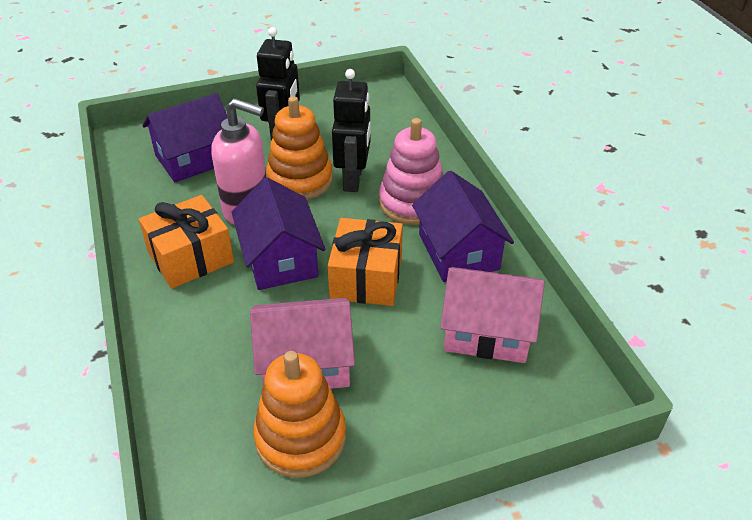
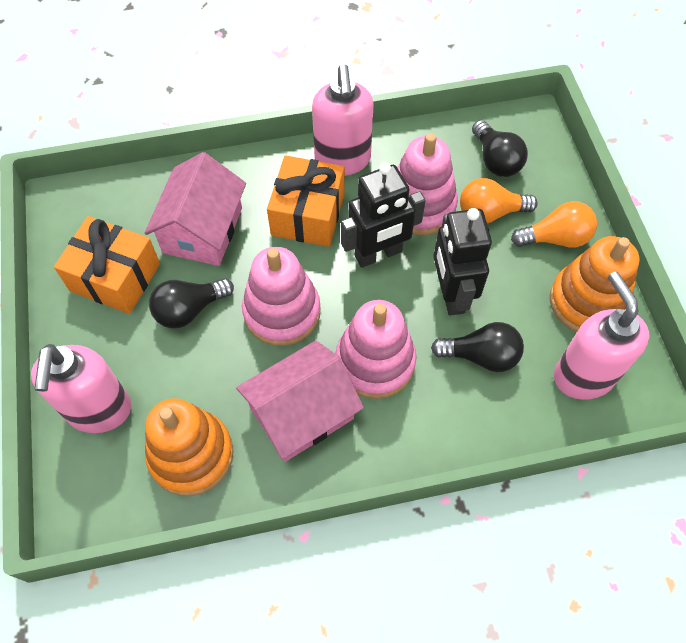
black light bulb: none = 0 -> [149,278,234,328] [431,322,524,372] [472,120,528,177] = 3
orange light bulb: none = 0 -> [460,178,538,223] [511,201,597,248] = 2
pink soap dispenser: [212,98,266,225] = 1 -> [31,344,131,433] [312,64,373,176] [554,272,650,400] = 3
pink stacking toy: [379,118,444,225] = 1 -> [242,247,321,346] [335,300,417,399] [397,133,458,235] = 3
purple house: [142,93,228,182] [231,177,325,290] [412,171,514,282] = 3 -> none = 0

